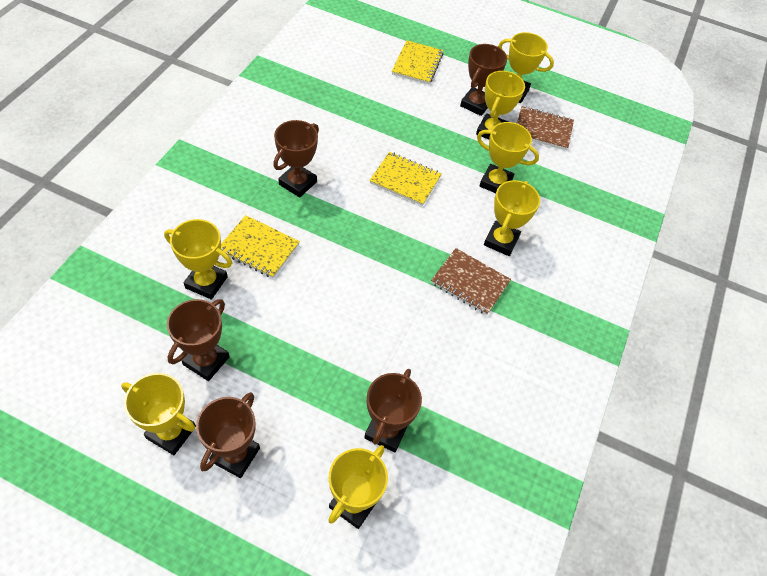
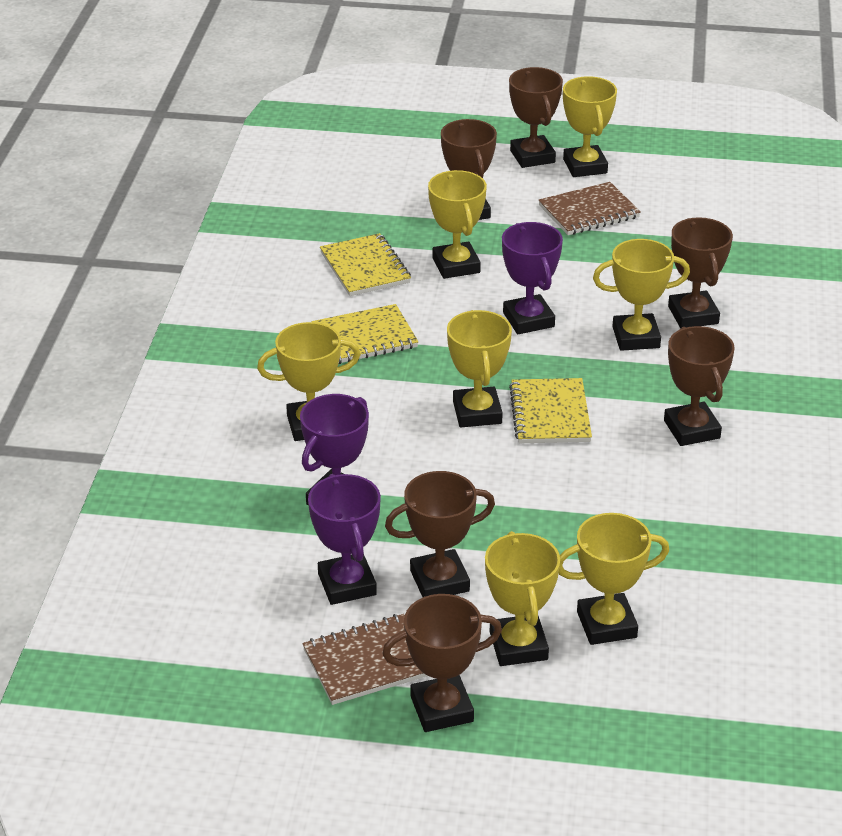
brown trophy: [167,299,229,381] [196,392,260,478] [273,120,319,198] [364,369,422,452] [460,44,507,116] = 5 -> [382,594,502,732] [385,471,495,597] [441,119,497,220] [509,67,563,168] [664,326,735,446] [668,217,733,328] = 6
purple trophy: none = 0 -> [300,394,369,506] [308,474,381,605] [502,222,563,334] = 3

